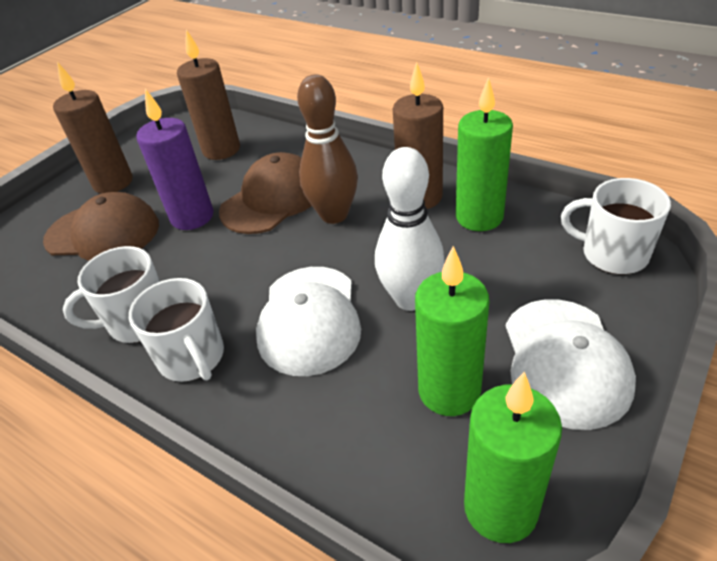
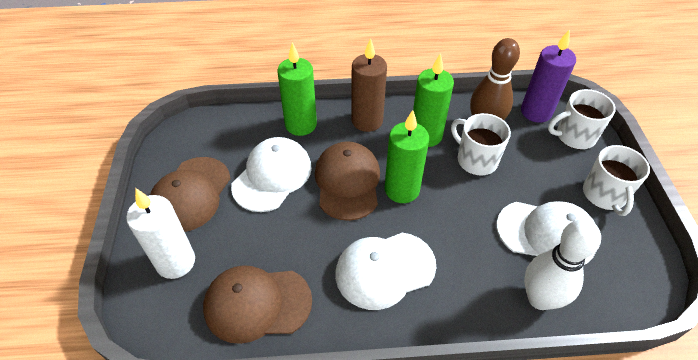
brown candle: [53,62,133,194] [177,29,240,160] [393,62,443,209] = 3 -> [351,38,387,132] = 1
brown cap: [43,192,159,261] [219,152,312,234] = 2 -> [150,157,230,232] [203,265,312,344] [315,141,380,221] = 3
white candle: none = 0 -> [126,188,195,279] = 1
white cap: [256,267,361,376] [506,299,636,430] = 2 -> [231,137,312,212] [335,233,436,310] [496,201,596,265] = 3

